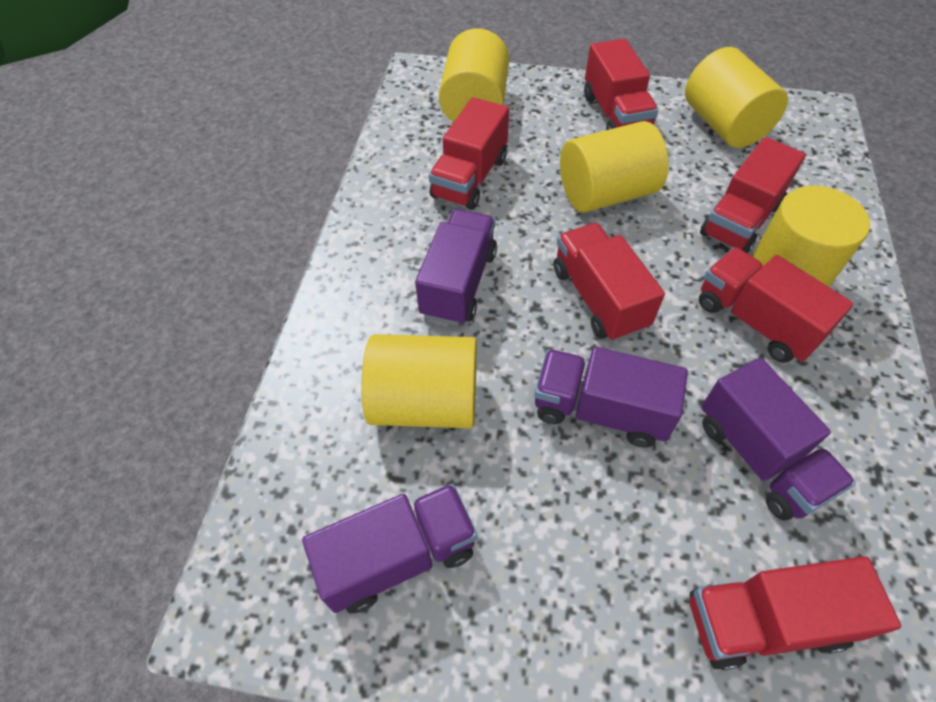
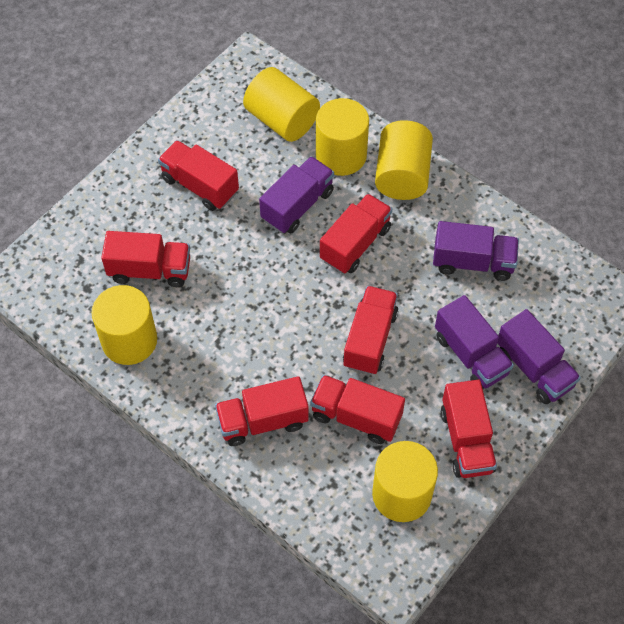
red truck: [429,97,509,210] [553,223,665,342] [584,39,659,130] [690,556,901,670] [699,247,854,363] [700,137,806,253] = 6 -> [101,231,190,287] [158,140,239,211] [215,376,309,446] [310,375,405,444] [320,194,392,274] [343,286,398,375] [441,380,497,478] = 7

